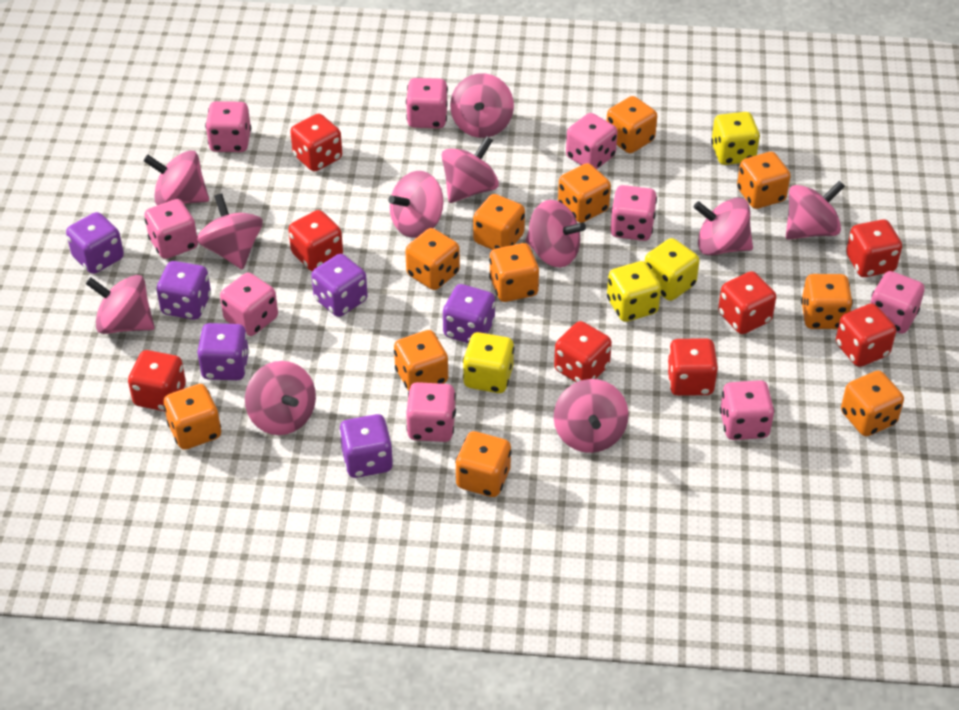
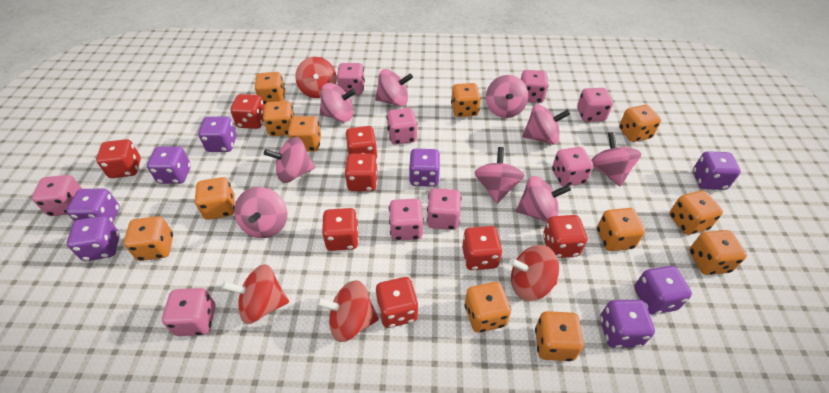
orange dice: [163,384,221,450] [394,330,448,391] [405,228,460,290] [455,431,511,497] [473,194,525,250] [489,243,539,302] [558,163,611,223] [607,96,657,153] [737,152,791,209] [801,274,853,329] [841,371,904,436] = 11 -> [124,216,173,261] [195,177,235,220] [255,72,285,105] [263,101,294,136] [288,116,321,152] [451,83,481,117] [465,282,511,333] [535,311,584,361] [597,208,645,251] [619,105,661,142] [669,191,723,235] [689,230,747,275] = 12
pink spinning top: [86,275,155,334] [143,150,209,205] [197,193,263,269] [245,361,316,435] [388,171,443,238] [441,136,499,203] [450,73,514,138] [526,200,586,267] [554,379,629,453] [694,198,753,256] [786,180,845,240] = 11 -> [234,187,287,238] [264,137,315,183] [320,83,356,122] [375,69,413,106] [474,147,524,203] [486,75,528,118] [516,176,571,222] [522,104,570,145] [591,132,642,186] = 9
purple dice: [66,212,124,274] [156,261,211,320] [197,323,249,380] [311,254,368,317] [339,414,393,478] [443,284,495,343] = 6 -> [66,189,120,223] [67,216,120,261] [147,146,191,184] [198,117,237,152] [409,149,440,187] [600,300,655,348] [634,266,692,315] [693,151,741,190] = 8
red spinning top: none = 0 -> [222,264,289,324] [295,57,337,98] [316,280,379,342] [509,245,559,301] = 4
yellow dice: [463,332,514,393] [607,261,661,322] [645,238,700,301] [711,112,760,165] = 4 -> none = 0

